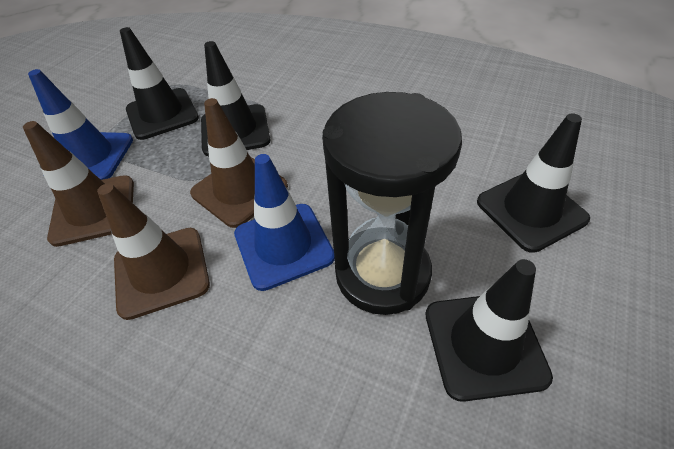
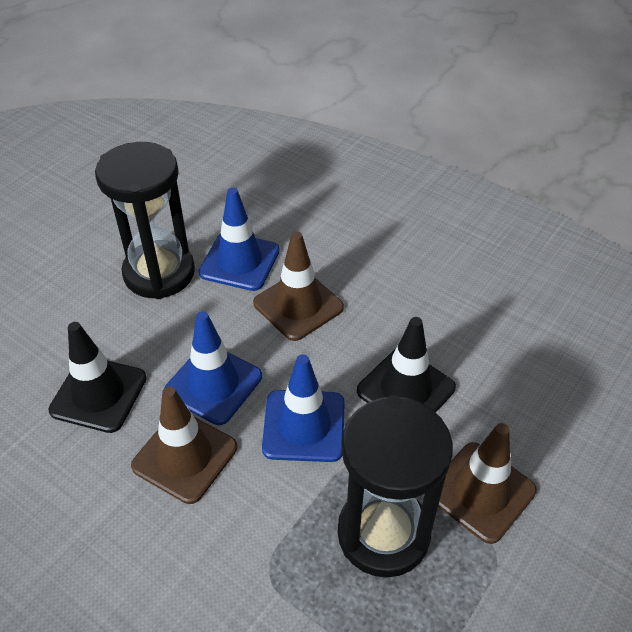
black hourglass: [322,92,462,315] = 1 -> [95,142,195,299] [338,395,453,578] = 2
black traffic cone: [120,27,199,140] [201,41,270,156] [426,259,553,402] [477,113,590,253] = 4 -> [49,322,147,433] [357,317,456,412] = 2
blue traffic cone: [28,69,133,180] [234,154,335,291] = 2 -> [164,311,262,425] [199,187,280,291] [262,354,345,462] = 3

